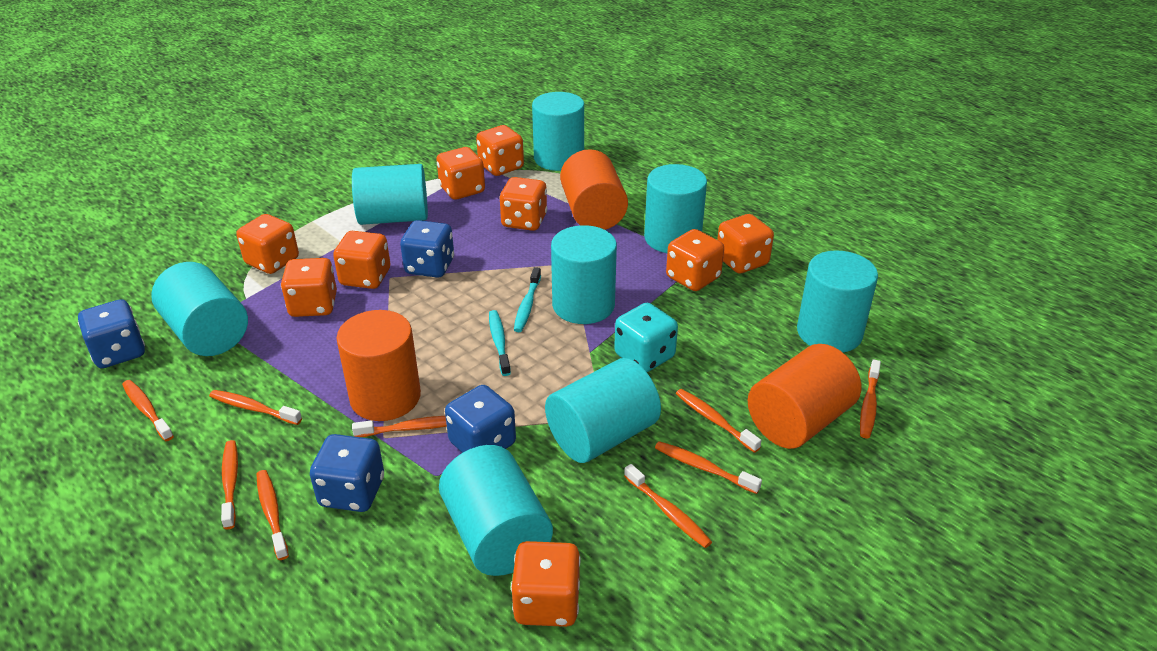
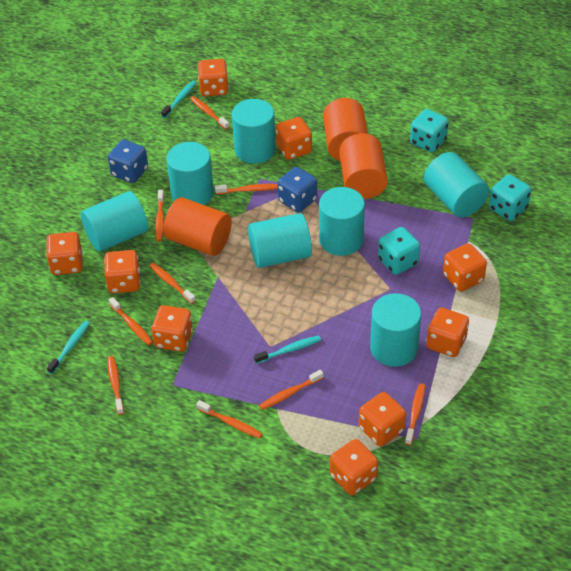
blue dice: [78,299,145,368] [310,434,384,512] [400,220,454,278] [445,385,516,453] = 4 -> [108,140,148,183] [277,167,317,213] = 2
turquoise cylinder: [151,262,248,356] [352,164,428,225] [439,445,553,576] [532,92,584,171] [545,358,661,463] [551,225,617,324] [644,164,707,253] [797,250,878,353] = 8 -> [81,191,148,252] [166,142,214,205] [232,99,276,164] [248,213,312,268] [319,187,365,256] [370,293,421,367] [424,152,489,217] = 7
turquoise dice: [614,302,678,372] = 1 -> [378,227,420,275] [410,109,449,152] [489,175,531,221] = 3
turquoise toothbrush: [489,310,511,376] [514,267,541,332] = 2 -> [47,321,90,374] [161,81,196,118] [254,336,321,364] = 3

